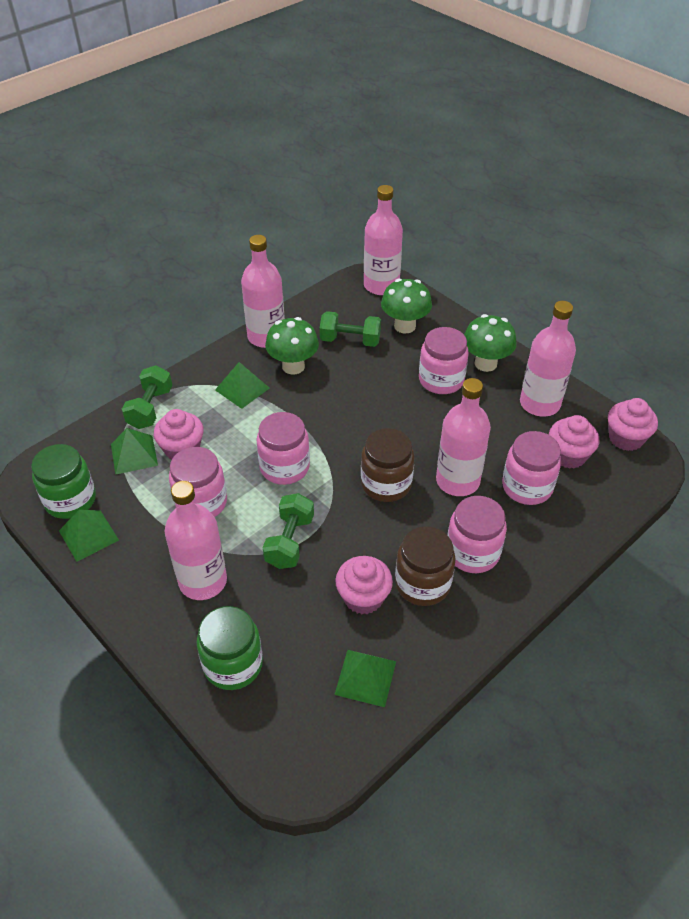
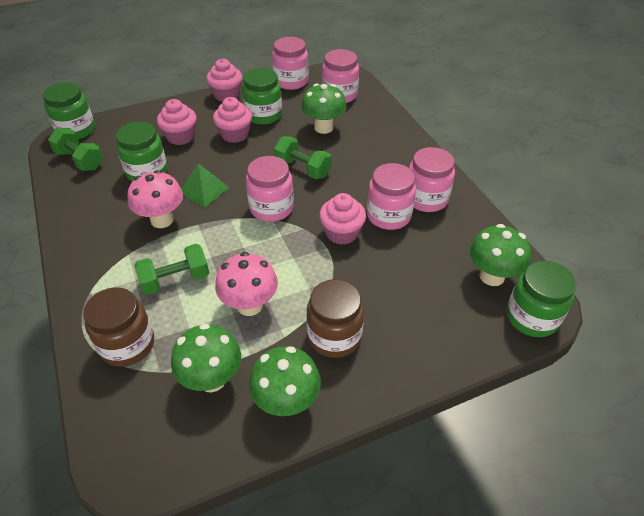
green jar: [31,444,96,519] [197,606,263,690] = 2 -> [43,82,95,140] [116,122,167,182] [242,68,282,125] [506,261,576,337] = 4
green mushroom: [265,317,319,375] [381,279,432,334] [464,314,517,372] = 3 -> [171,324,241,392] [249,346,321,416] [301,83,347,134] [470,224,531,286] = 4
green pyramid: [59,510,119,562] [111,428,158,475] [215,362,270,409] [334,650,396,707] = 4 -> [181,163,230,207] = 1
pink bottle: [165,481,227,600] [241,235,285,348] [364,185,403,295] [436,378,491,496] [520,301,576,417] = 5 -> none = 0
pink mushroom: none = 0 -> [127,170,183,228] [215,252,278,316] = 2

